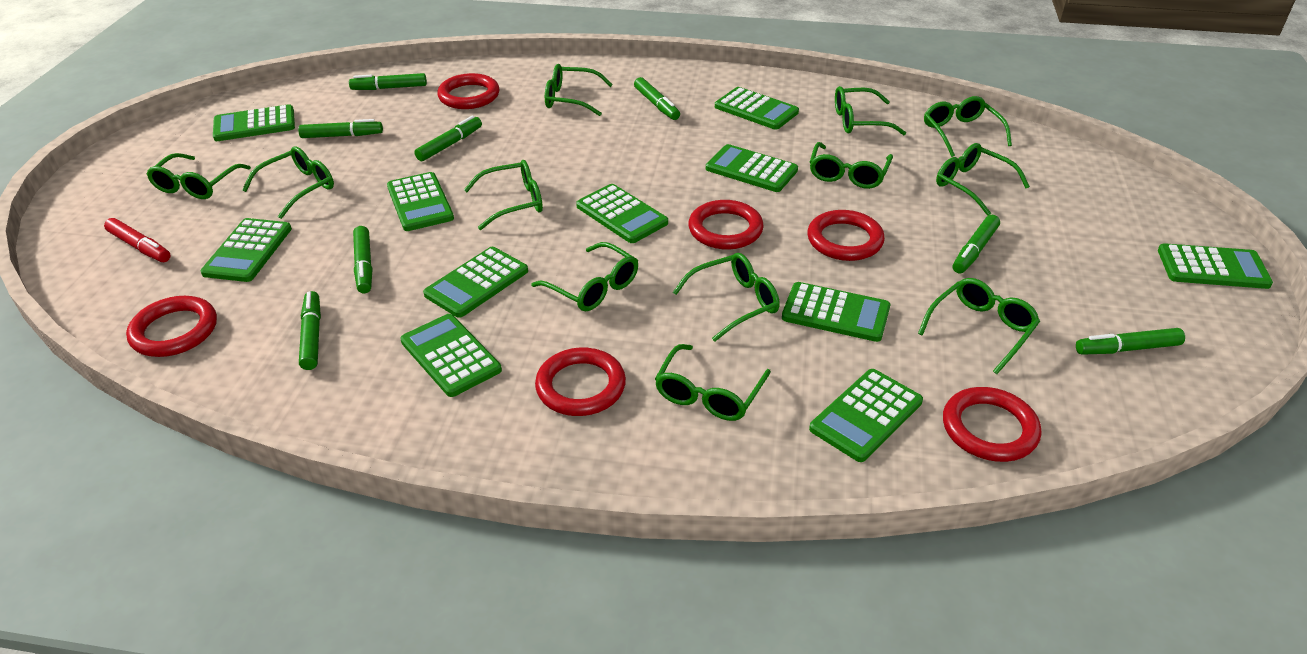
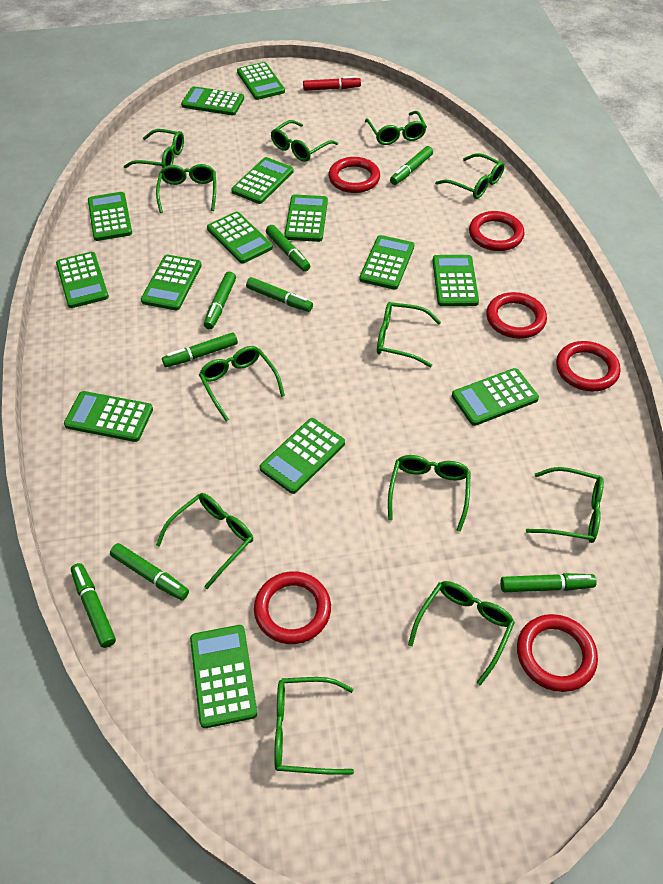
green calculator: [200,218,292,282] [213,104,295,141] [387,172,454,231] [400,314,502,397] [423,247,528,318] [576,184,668,243] [706,144,798,192] [715,87,799,130] [782,282,890,342] [809,369,923,462] [1158,243,1273,289] = 11 -> [56,252,109,308] [64,391,153,442] [88,192,132,241] [141,255,202,310] [181,86,244,115] [190,625,257,728] [207,212,273,264] [231,157,293,204] [237,62,285,100] [260,418,345,494] [284,195,328,242] [359,235,414,290] [432,255,479,306] [452,368,539,426] = 14

